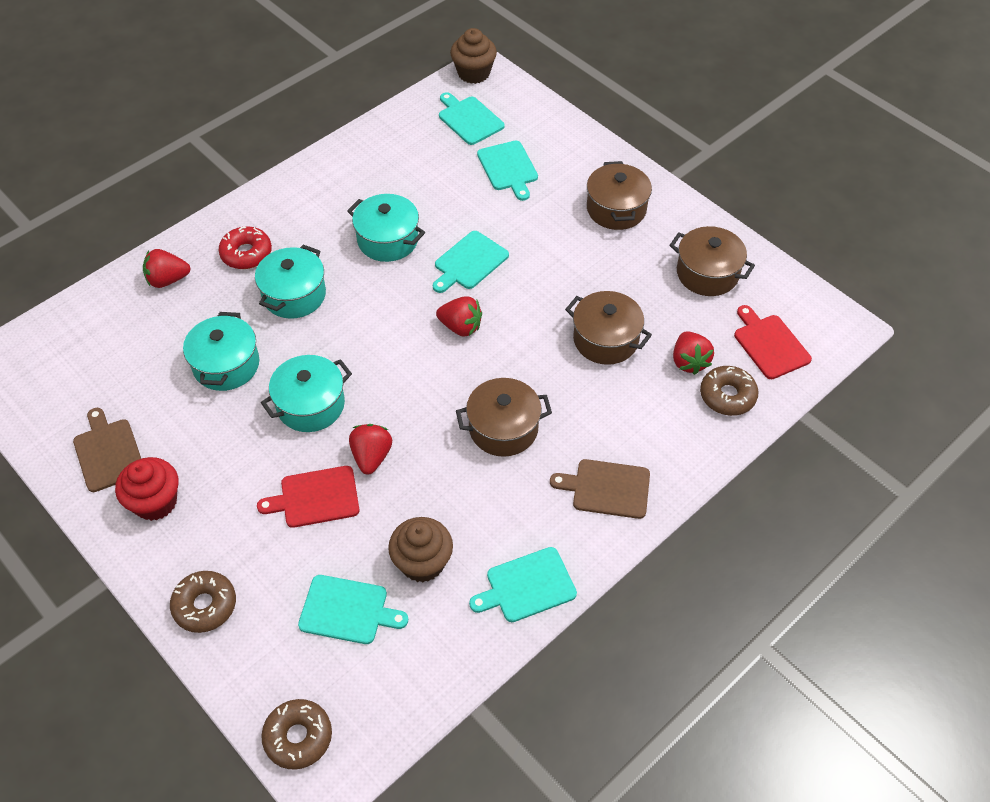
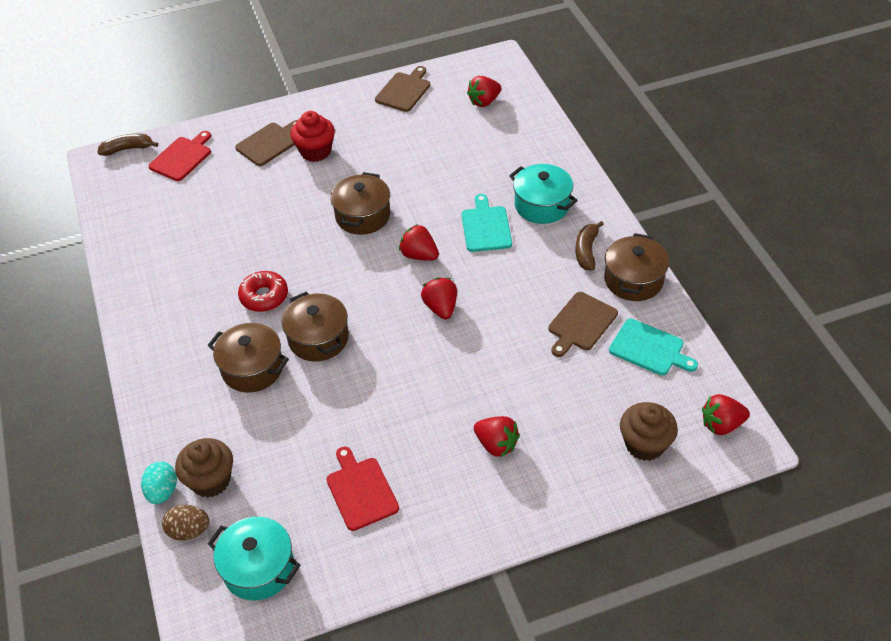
brown banana: none = 0 -> [97,134,158,156] [576,221,604,270] = 2
brown cutting board: [73,408,141,492] [550,459,650,519] = 2 -> [235,120,297,166] [375,66,430,112] [548,292,618,357] = 3
brown donut: [170,571,236,633] [261,699,332,770] [700,366,759,416] = 3 -> none = 0
brown egg: none = 0 -> [162,505,209,540] = 1
red strawberry: [143,249,191,288] [349,424,392,474] [436,296,482,336] [673,331,714,375] = 4 -> [399,224,439,261] [421,277,457,319] [467,76,501,107] [474,416,520,458] [702,394,750,435] = 5
turquoise cutting board: [298,575,408,644] [433,231,509,293] [439,92,505,145] [469,547,577,622] [477,141,538,201] = 5 -> [461,194,512,252] [609,319,698,375] = 2
turquoise egg: none = 0 -> [141,462,177,504] = 1
turquoise pot: [183,312,259,391] [255,245,326,319] [261,355,352,432] [347,194,425,262] = 4 -> [208,517,300,600] [509,164,578,224] = 2

